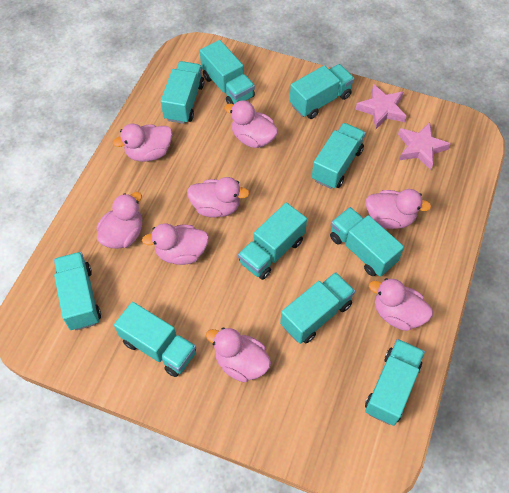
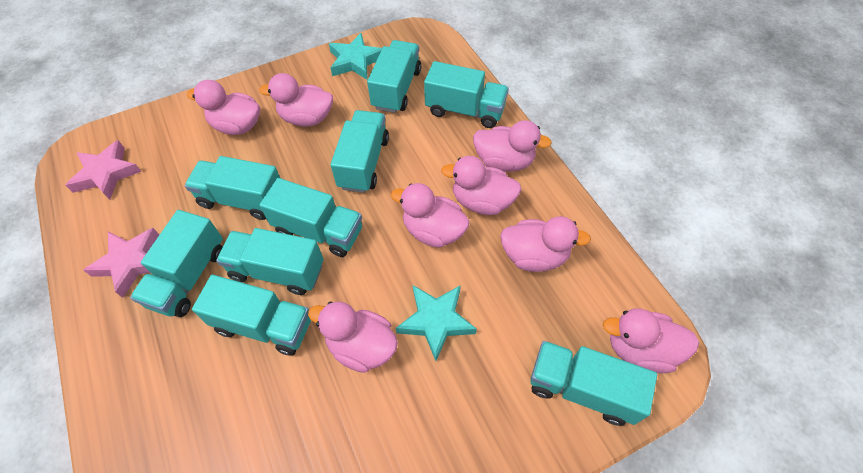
turquoise star: none = 0 -> [329,33,382,80] [396,285,477,361] = 2
turquoise truck: [54,252,101,330] [114,302,196,377] [161,61,205,124] [200,40,255,104] [238,203,307,280] [280,272,355,344] [290,64,354,119] [312,123,366,189] [330,207,404,277] [365,339,425,426] = 10 -> [130,210,223,317] [185,156,280,220] [192,275,311,356] [216,228,324,295] [259,178,362,257] [330,110,389,193] [367,40,421,113] [424,61,509,128] [530,341,657,426] = 9

